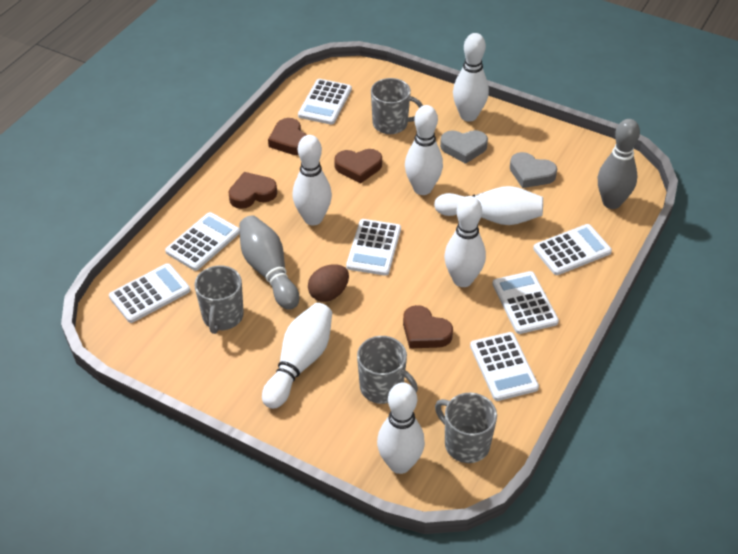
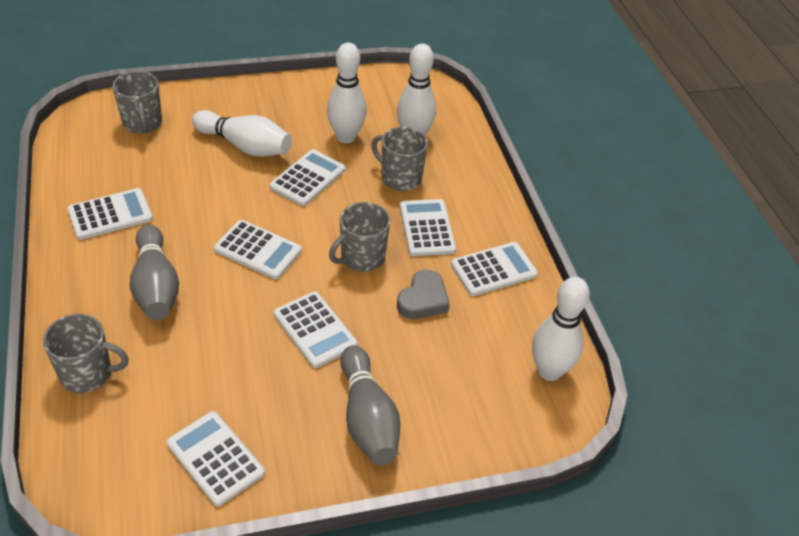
brown egg: [308,264,349,302] = 1 -> none = 0
brown heart: [228,172,277,209] [268,118,307,155] [334,149,382,184] [403,305,453,349] = 4 -> none = 0
grey heart: [440,130,488,164] [510,152,557,188] = 2 -> [397,270,450,319] = 1
white bowling pin: [262,303,332,409] [292,135,332,225] [377,382,425,474] [405,105,443,195] [434,186,543,225] [444,196,486,287] [453,33,489,122] = 7 -> [192,110,292,157] [327,43,367,143] [397,43,436,135] [532,277,590,381] = 4

